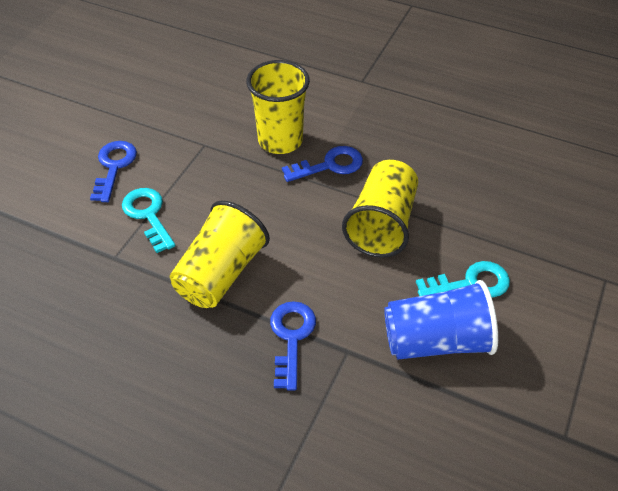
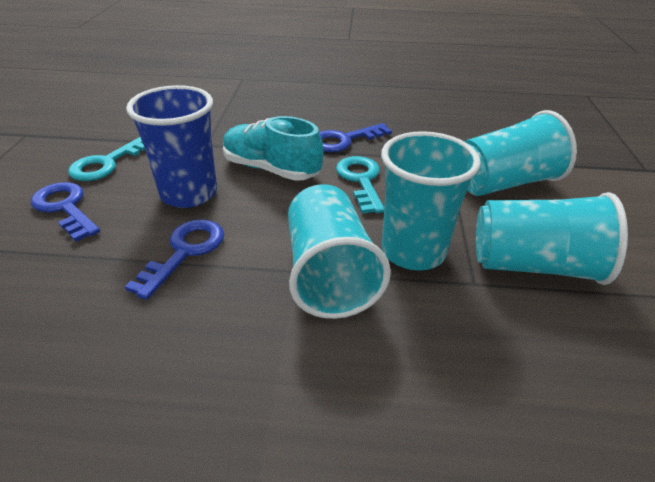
turquoise cup: none = 0 -> [288,184,391,319] [381,131,481,270] [464,110,577,196] [476,192,628,285] = 4
turquoise shoe: none = 0 -> [223,116,324,181] = 1
yellow cup: [170,201,270,308] [246,60,310,154] [342,160,418,258] = 3 -> none = 0

